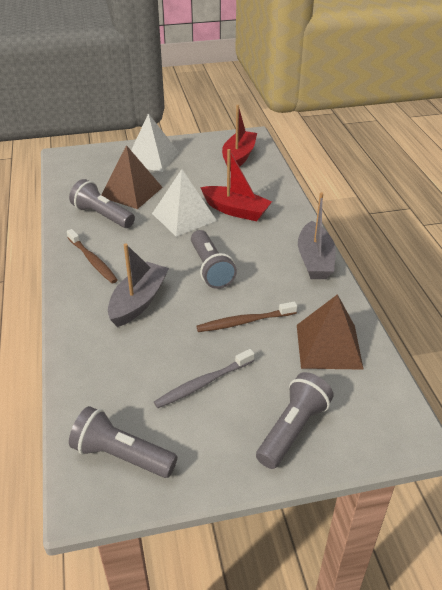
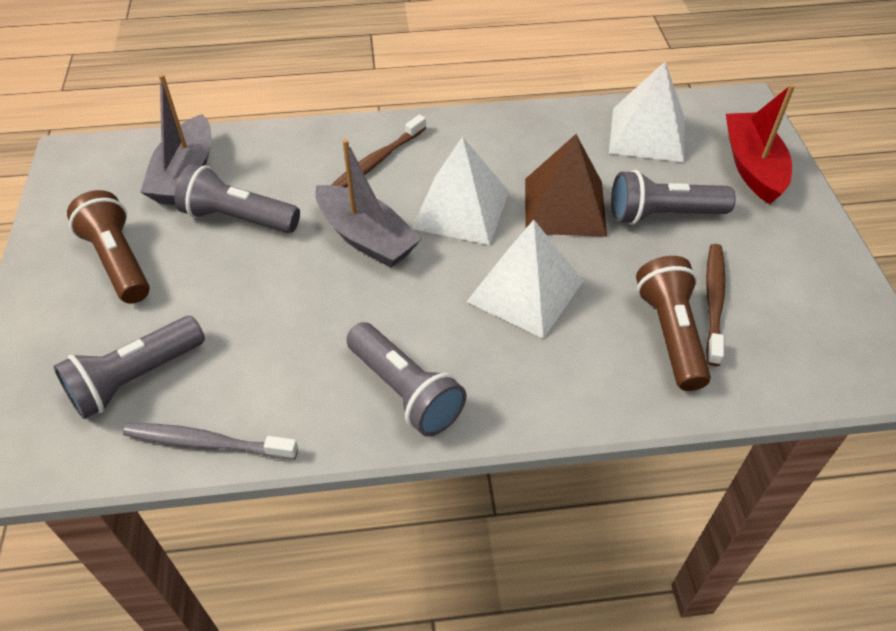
brown flashlight: none = 0 -> [67,190,150,304] [636,256,711,391] = 2
brown pyramid: [101,145,163,209] [297,294,364,370] = 2 -> [525,134,607,237] = 1
red boat: [200,149,272,221] [222,105,257,171] = 2 -> [726,84,795,204] = 1
white pyramid: [131,113,179,172] [152,169,217,237] = 2 -> [412,137,509,245] [466,220,583,339] [609,62,684,162] = 3

